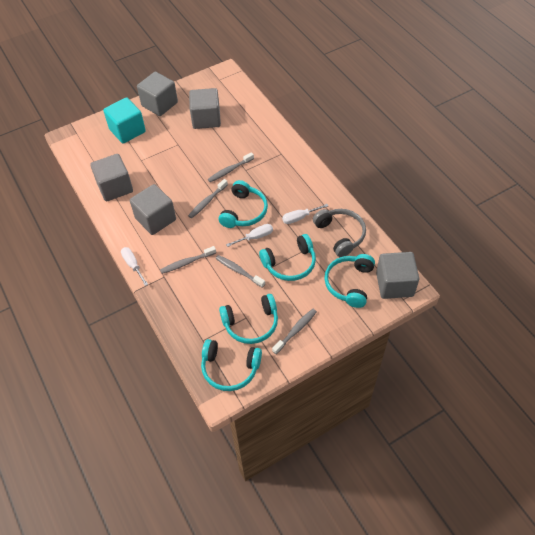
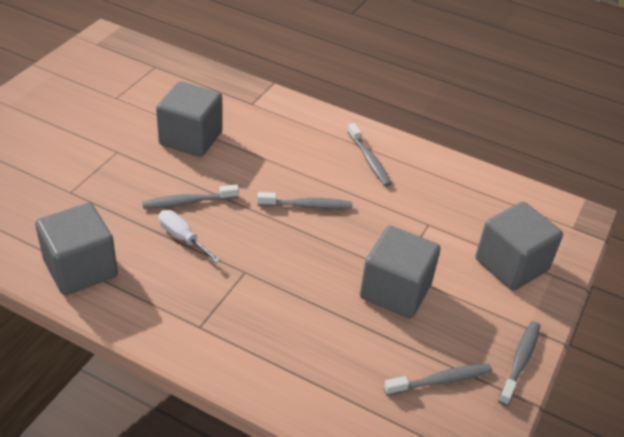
grey cube: [90,154,133,201] [130,184,176,235] [137,72,178,116] [189,88,221,129] [376,252,419,299] = 5 -> [35,203,118,295] [156,81,223,157] [360,226,441,319] [475,202,563,291] = 4
grey headphones: [313,209,366,257] = 1 -> none = 0
turquoise cube: [103,97,146,144] = 1 -> none = 0
turquoise headphones: [201,339,262,391] [219,180,268,228] [219,294,278,344] [259,234,316,281] [324,254,375,308] = 5 -> none = 0
white screwdriver: [121,247,148,286] [226,224,273,247] [282,204,328,224] = 3 -> [158,210,220,263] = 1

